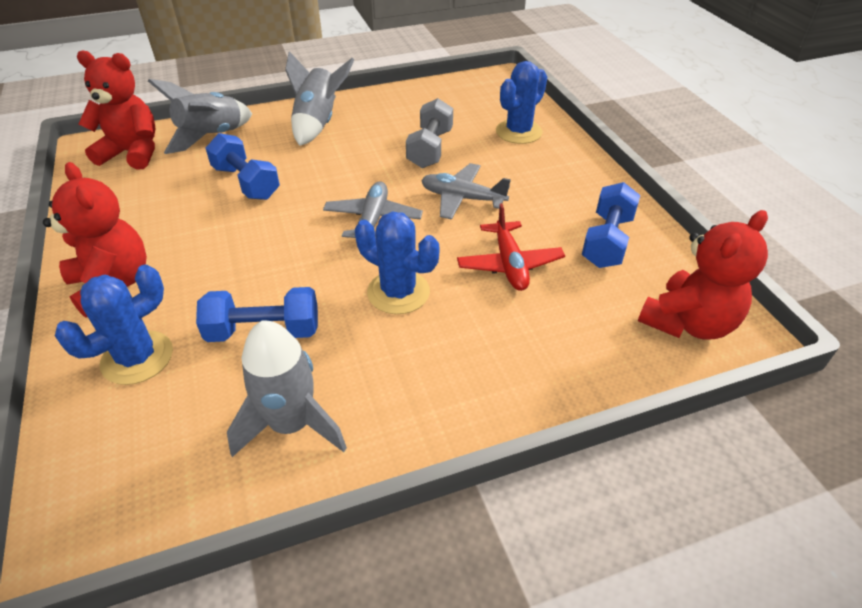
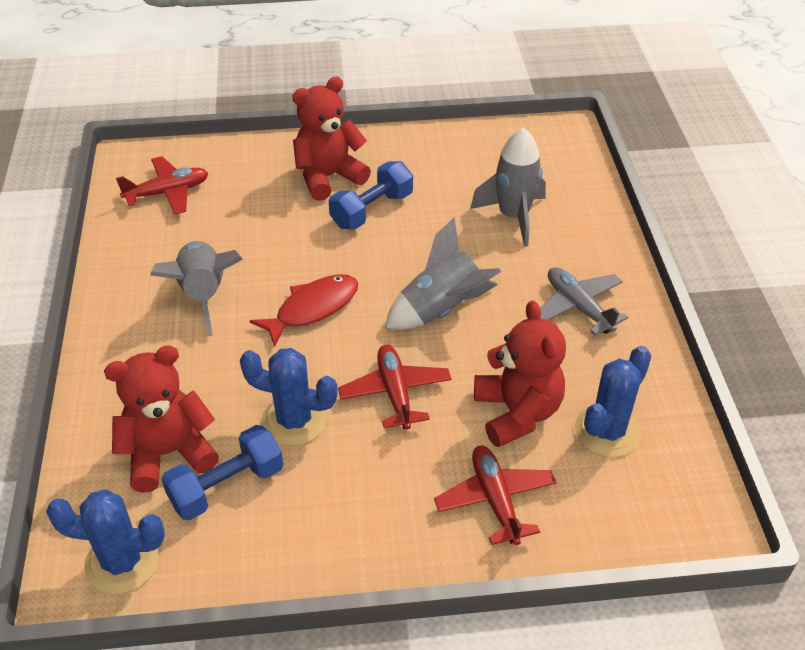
blue dumbbell: [196,287,318,342] [205,133,280,200] [582,182,640,268] = 3 -> [161,425,283,520] [329,161,413,230] = 2
grey dumbbell: [406,98,453,168] = 1 -> none = 0
grey plane: [323,181,423,238] [421,163,511,220] = 2 -> [540,267,628,336] = 1
red fish: none = 0 -> [250,274,358,347] = 1
red plane: [457,203,565,291] = 1 -> [116,156,208,215] [338,345,452,430] [434,446,557,545] = 3

